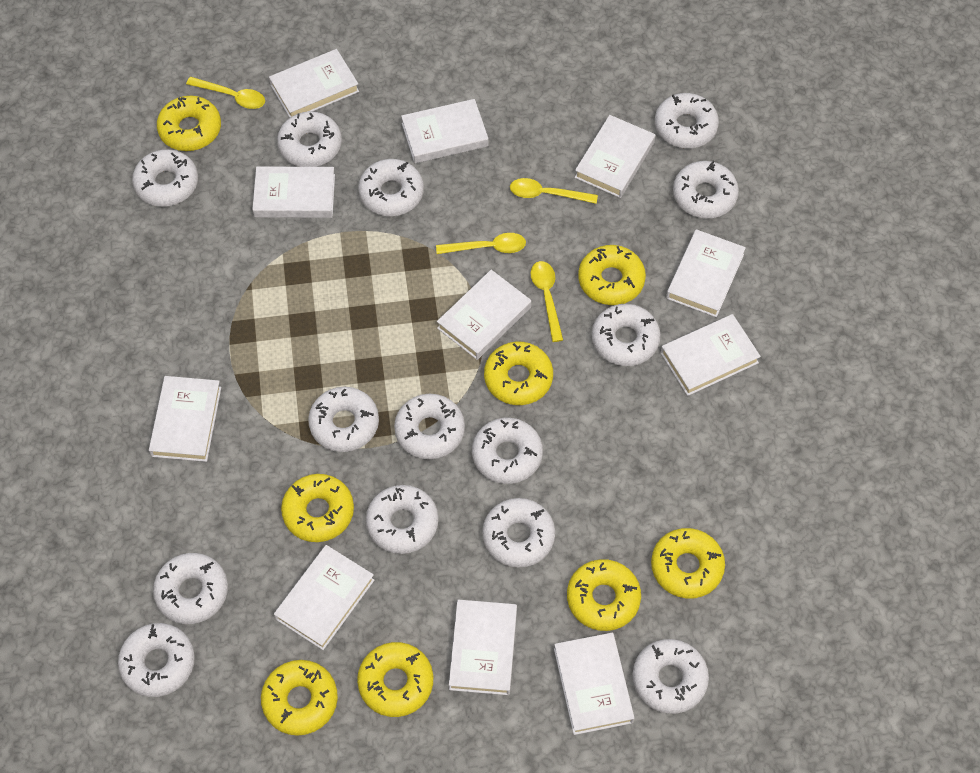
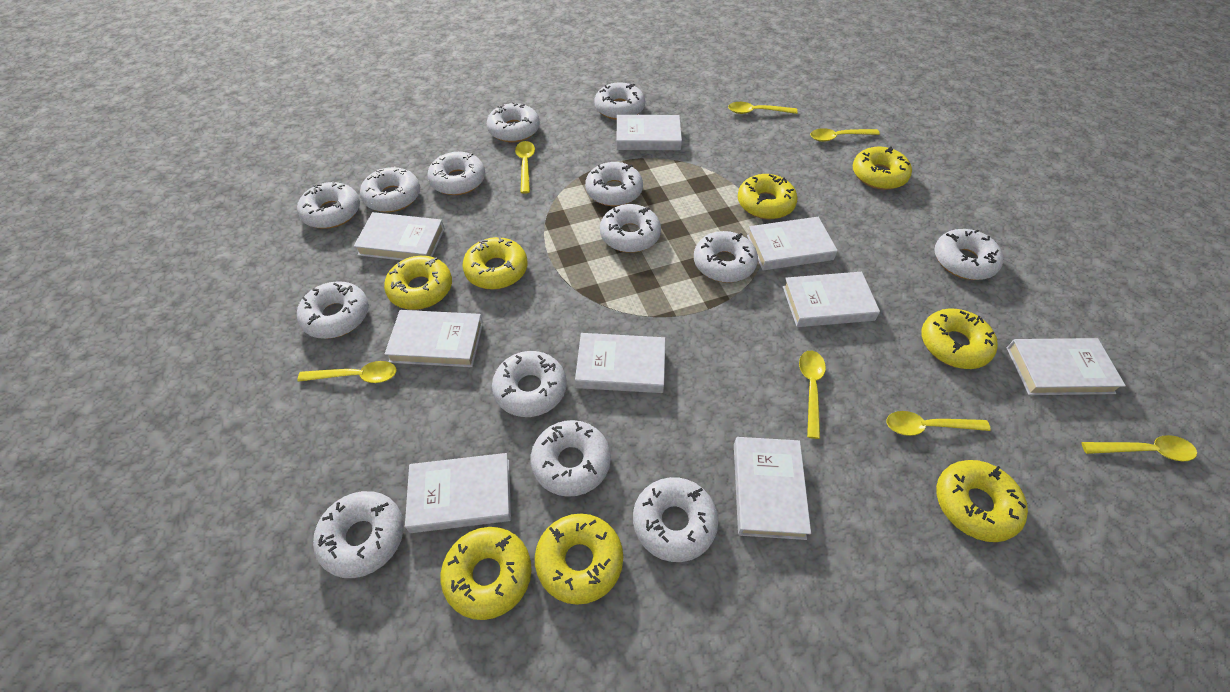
white book: [149,376,221,462] [252,166,335,218] [269,49,359,118] [274,545,375,650] [401,99,488,163] [437,270,531,360] [449,600,517,695] [554,633,635,735] [574,115,655,198] [661,314,761,396] [666,229,746,317] = 11 -> [354,212,445,260] [385,310,483,367] [405,453,511,533] [575,333,665,393] [617,115,682,150] [734,437,811,540] [747,217,838,270] [783,272,880,327] [1007,338,1126,395] = 9
yellow spoon: [186,77,265,109] [436,233,526,254] [510,178,598,204] [531,261,563,342] = 4 -> [297,361,397,383] [515,141,535,194] [728,102,797,114] [799,351,826,439] [810,128,880,142] [886,411,991,436] [1082,435,1197,461] = 7

